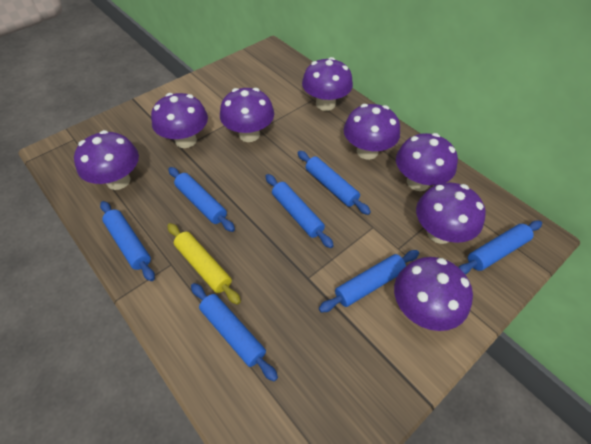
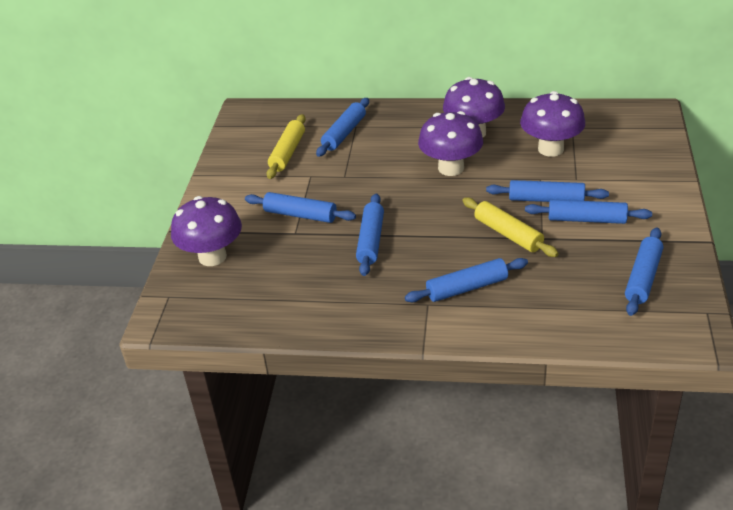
purple mushroom: [74,130,139,190] [151,93,208,148] [220,88,274,142] [302,57,353,111] [344,104,400,160] [394,257,473,331] [396,133,458,191] [416,182,486,244] = 8 -> [171,196,242,266] [418,111,483,176] [443,77,505,137] [520,91,585,157] = 4
yellow rolling pin: [167,223,241,305] = 1 -> [266,114,306,179] [462,197,559,257] = 2

